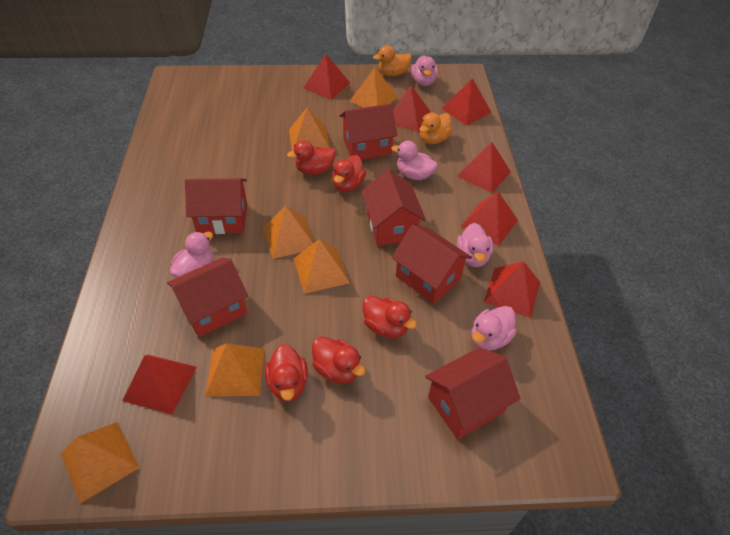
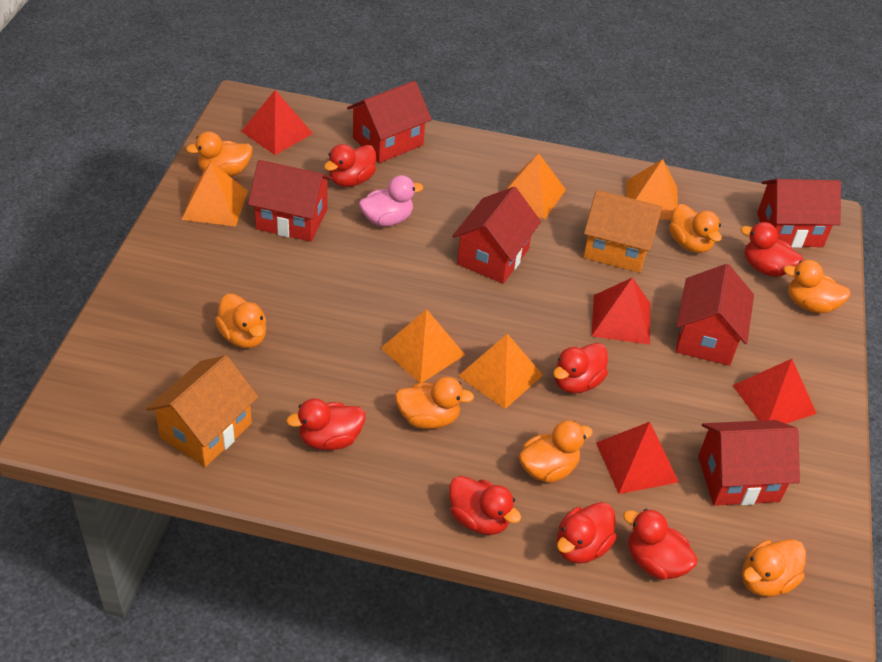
orange duck: [373,45,412,76] [420,113,453,144] = 2 -> [186,132,252,177] [215,294,266,348] [395,377,474,429] [519,420,593,483] [669,204,722,253] [742,539,806,597] [783,260,851,313] = 7
orange house: none = 0 -> [146,355,258,467] [583,190,662,273] = 2
orange pyramid: [61,422,140,504] [205,343,265,396] [263,206,315,259] [289,107,330,151] [294,239,350,294] [350,68,397,108] = 6 -> [182,162,248,226] [381,309,465,383] [458,334,543,409] [506,153,566,219] [626,159,678,220] = 5
pink duck: [170,232,213,278] [391,141,438,180] [411,55,438,86] [457,223,493,267] [472,306,516,351] = 5 -> [359,175,423,227] = 1
red duck: [265,344,308,401] [287,140,336,175] [312,336,366,384] [332,155,366,192] [363,295,417,338] = 5 -> [286,398,366,450] [324,144,376,187] [449,476,521,535] [553,343,608,394] [557,502,617,564] [623,509,698,580] [741,222,803,277] = 7
red pyramid: [122,355,196,415] [303,54,350,100] [393,85,431,132] [441,78,491,126] [457,142,511,193] [460,192,518,246] [484,261,540,318] = 7 -> [241,90,313,155] [591,278,650,345] [596,422,679,494] [732,359,817,424] = 4

